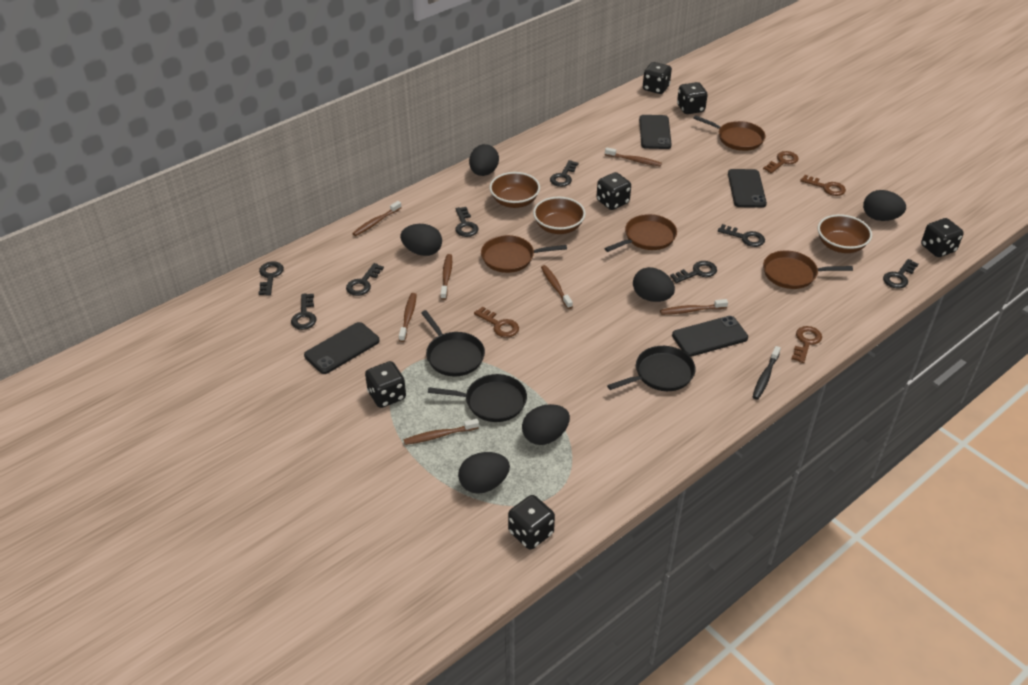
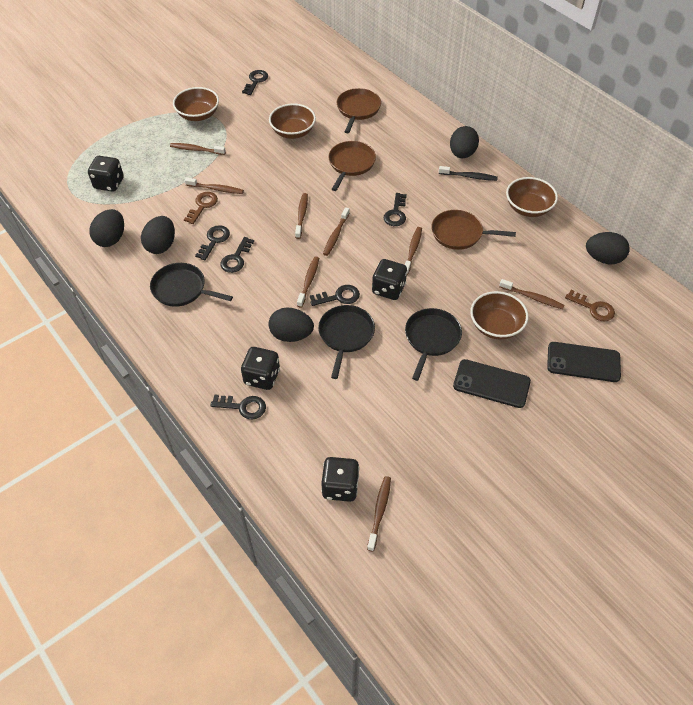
black dice: [365,361,406,408] [508,495,555,549] [596,172,631,210] [643,62,672,94] [677,82,707,114] [921,218,964,257] = 6 -> [88,156,124,192] [241,347,280,390] [321,457,359,502] [372,259,407,300] = 4
black egg: [400,224,442,256] [458,452,510,494] [469,144,499,176] [522,404,570,445] [633,267,675,302] [863,190,906,221] = 6 -> [89,209,124,247] [141,216,175,254] [268,307,314,342] [450,126,479,158] [586,232,630,264] = 5
black key: [258,261,284,295] [291,293,316,330] [346,263,384,296] [455,207,478,237] [550,160,578,187] [670,261,717,283] [718,224,765,247] [883,259,919,289] = 8 -> [195,225,230,260] [210,394,266,420] [220,237,254,273] [242,70,268,95] [310,285,360,306] [384,193,407,226] = 6
black phone: [304,322,380,374] [639,115,672,149] [672,316,748,357] [728,169,767,208] = 4 -> [453,359,531,408] [547,342,621,382] = 2
brown bowl: [489,172,540,208] [533,197,586,234] [818,214,872,253] = 3 -> [173,87,219,121] [269,103,316,139] [470,291,528,340] [506,177,558,217] = 4
brown key: [474,306,519,338] [763,151,799,174] [791,326,822,363] [800,175,846,196] = 4 -> [184,192,218,224] [565,290,615,322] = 2
brown pan: [481,235,567,273] [604,214,677,252] [693,115,766,151] [763,250,853,289] = 4 -> [328,141,376,191] [337,88,381,133] [431,210,516,250] = 3
brown toothbrush: [352,201,402,236] [399,293,417,342] [404,419,479,445] [441,254,452,300] [541,265,573,309] [605,147,662,166] [660,299,728,315] = 7 -> [170,143,226,155] [185,177,244,194] [295,193,308,239] [297,257,319,308] [323,207,350,256] [367,476,391,552] [405,227,422,275] [499,279,564,309] = 8

